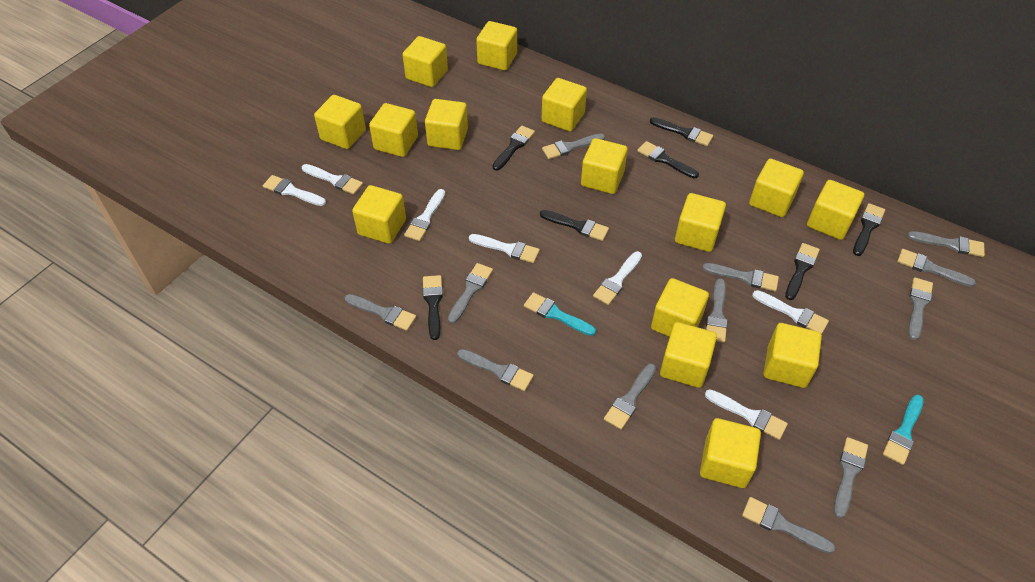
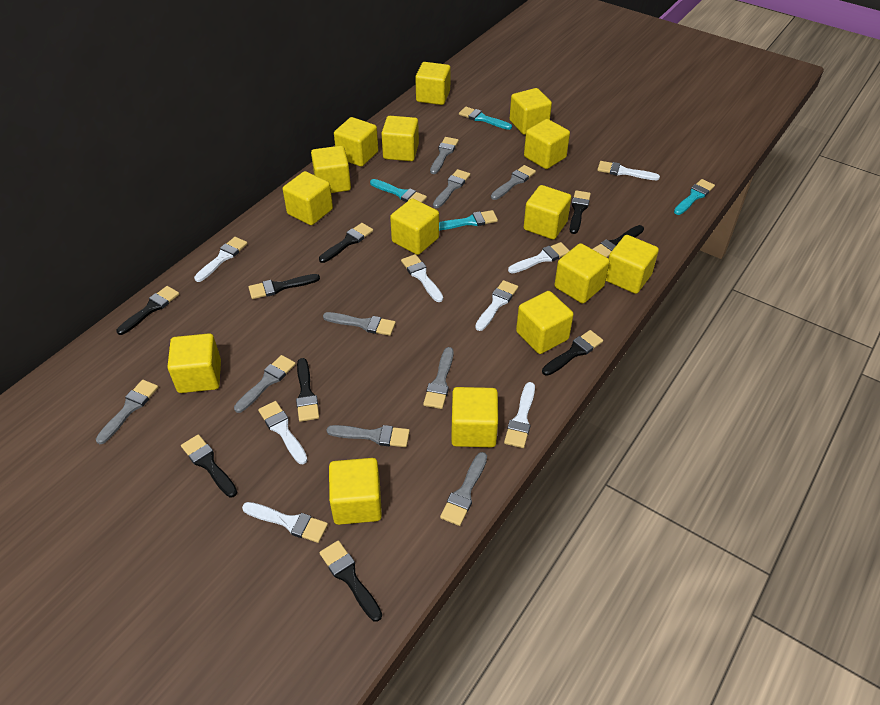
black brush: [423,275,443,340] [493,126,535,171] [540,210,609,241] [637,141,699,179] [650,117,713,146] [785,243,820,300] [853,203,885,256] = 7 -> [116,286,179,335] [181,434,237,497] [249,274,320,299] [296,358,319,422] [319,223,373,263] [319,540,382,622] [542,330,603,376] [570,190,591,234] [593,225,644,257] = 9
grey brush: [345,294,416,331] [448,263,493,324] [457,349,534,391] [542,133,605,159] [604,363,656,430] [702,263,779,292] [706,278,728,343] [742,497,835,553] [834,437,868,518] [897,249,976,287] [907,231,985,257] [908,277,933,340] = 12 -> [96,380,158,444] [234,355,296,413] [323,312,396,336] [327,425,410,447] [423,347,454,409] [430,137,459,174] [433,169,470,208] [440,452,487,526] [491,165,536,200] = 9
turquoise brush: [524,292,596,336] [883,395,924,465] = 2 -> [370,179,427,202] [439,210,498,230] [459,107,512,130] [674,179,715,215] = 4
white brush: [263,175,326,206] [302,164,363,195] [404,189,445,241] [469,234,540,263] [593,251,642,305] [705,389,788,440] [752,290,829,334] = 7 -> [194,237,248,282] [242,502,328,543] [258,401,308,464] [401,254,443,302] [475,280,518,331] [504,382,535,448] [508,242,570,274] [597,161,660,180] = 8

